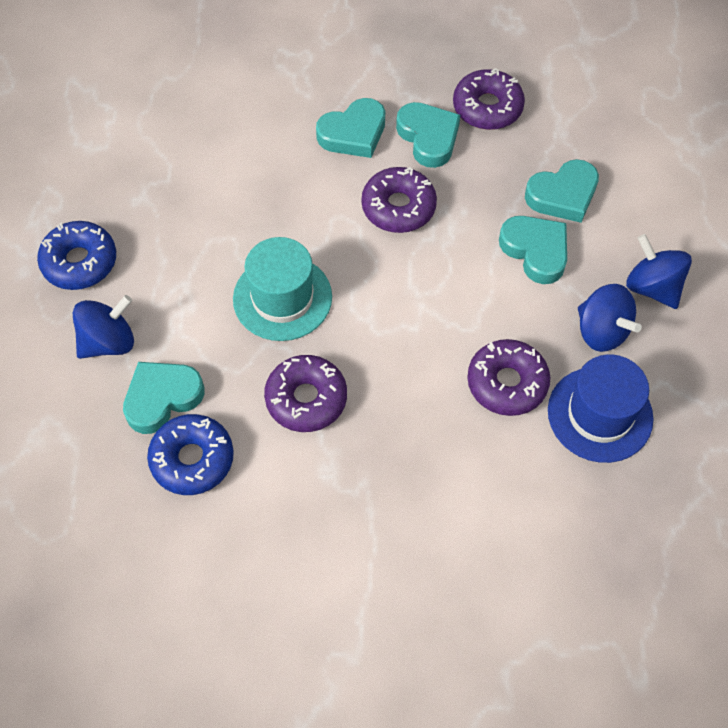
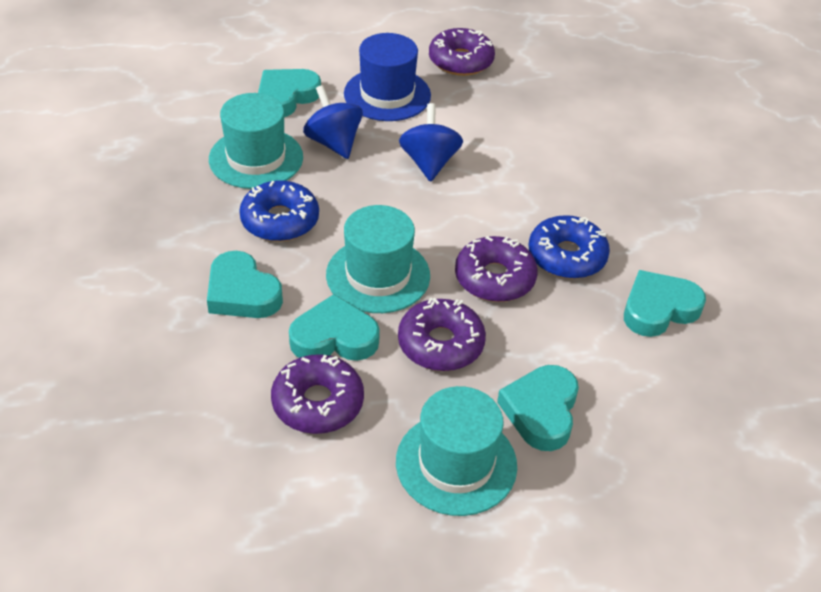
blue spinning top: [73,295,134,359] [578,284,642,352] [626,234,692,309] = 3 -> [303,85,363,159] [399,103,463,182] = 2
turquoise hat: [233,237,332,341] = 1 -> [209,93,303,189] [326,205,430,313] [396,386,517,516] = 3

